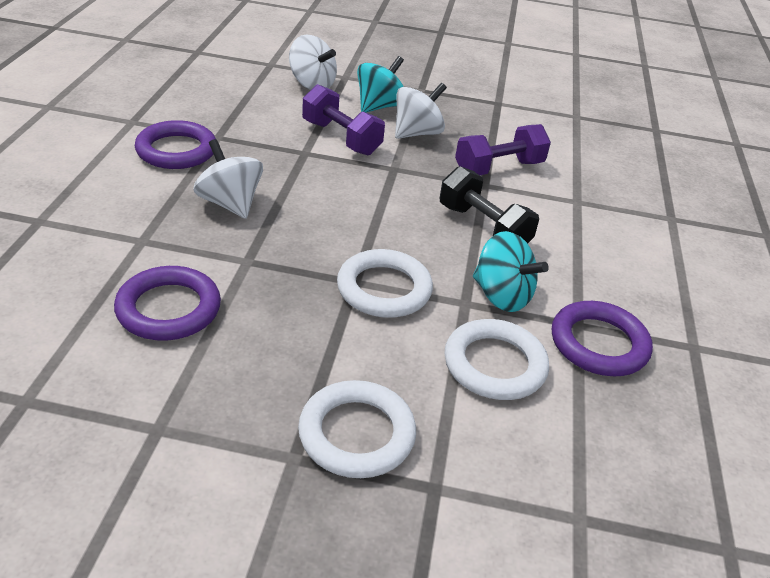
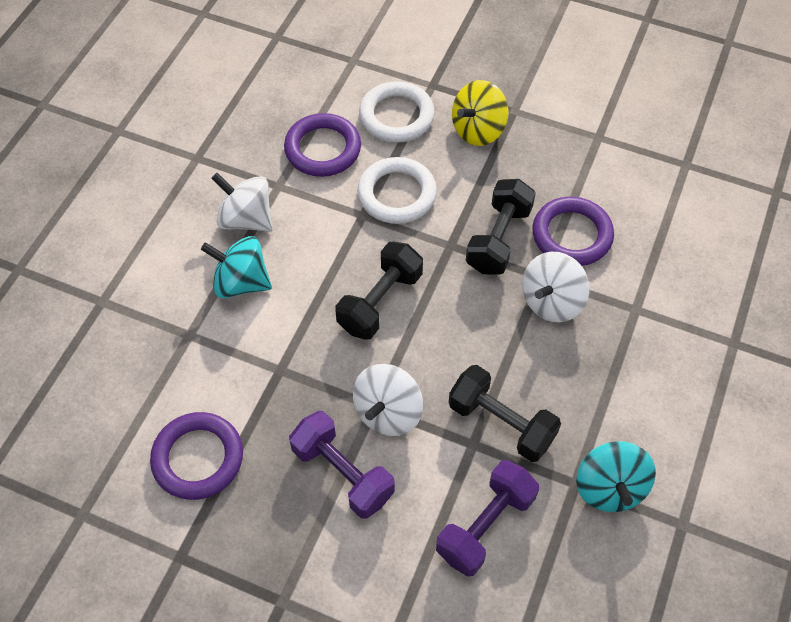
black dumbbell: [440,166,539,244] = 1 -> [335,241,423,340] [449,365,561,462] [466,179,536,275] = 3
white ring: [298,380,416,478] [337,249,433,318] [444,319,549,400] = 3 -> [357,157,437,224] [359,81,435,142] = 2
yellow spinning top: none = 0 -> [452,80,509,146] = 1

